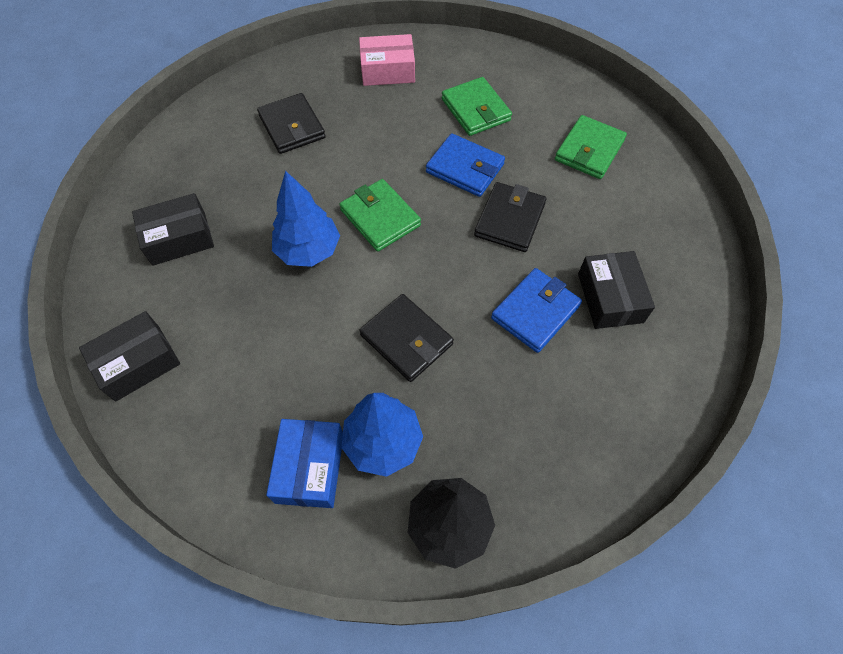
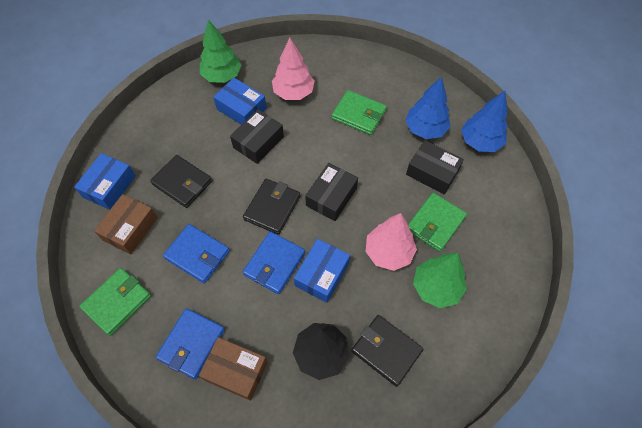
blue box: [266,419,343,508] = 1 -> [74,153,136,210] [213,78,267,125] [294,239,350,303] = 3
blue wallet: [426,133,505,197] [491,268,582,353] = 2 -> [156,308,225,379] [163,224,230,283] [243,231,305,294] = 3
brown box: none = 0 -> [94,194,158,254] [199,337,268,401] = 2
green tree: none = 0 -> [200,19,241,83] [413,253,467,308] = 2
pink box: [359,34,415,86] = 1 -> none = 0
pink tree: none = 0 -> [272,38,315,100] [366,213,417,271] = 2

